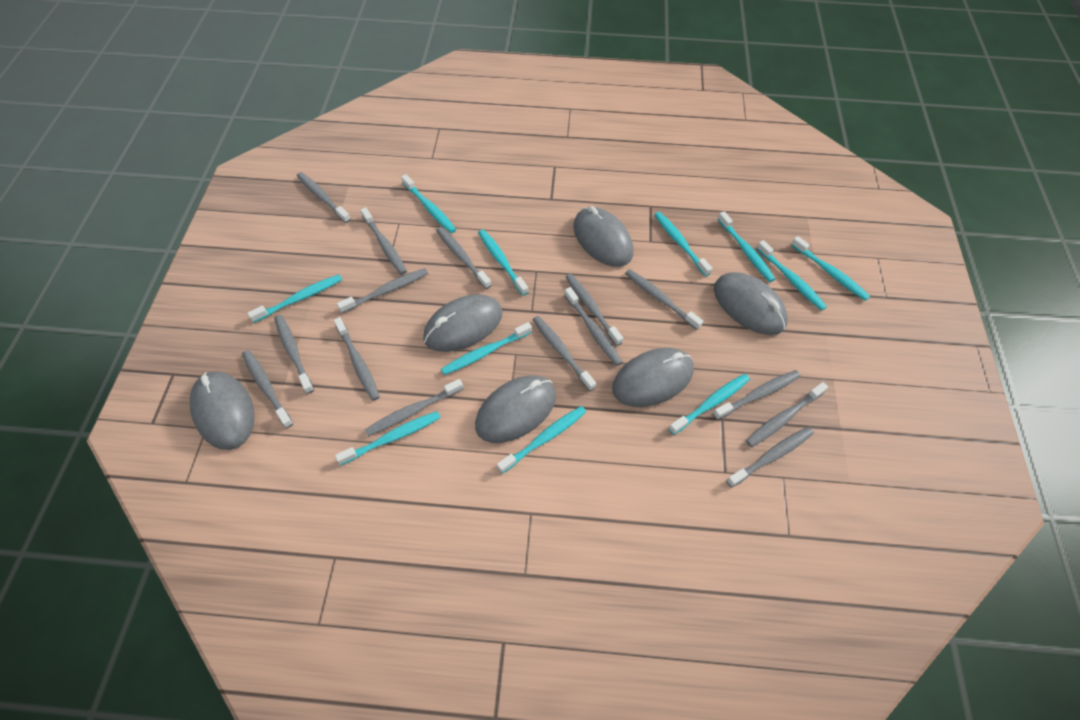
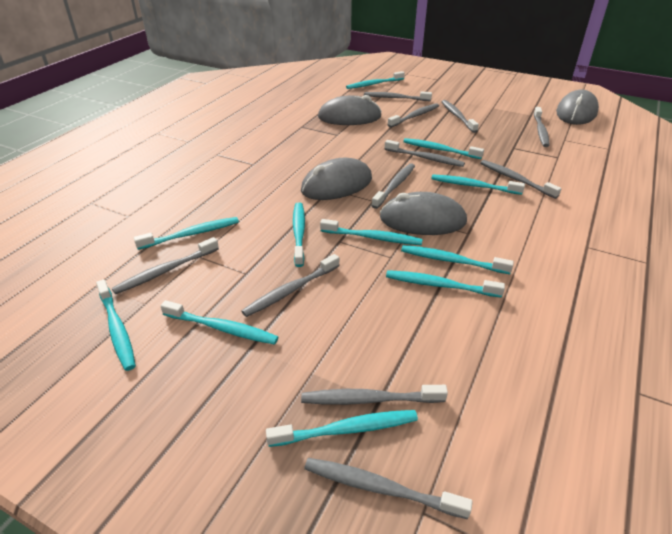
grey mouse: [190,371,255,450] [423,294,502,352] [475,376,556,443] [573,206,633,267] [612,348,693,407] [714,272,788,335] = 6 -> [301,158,372,200] [318,95,382,125] [380,192,467,235] [556,89,599,125] = 4
grey toothbrush: [242,350,293,428] [274,315,314,394] [297,172,351,223] [334,317,380,401] [337,268,428,313] [361,207,407,275] [365,379,463,436] [436,227,491,289] [532,316,596,391] [564,287,622,366] [566,274,623,346] [625,269,703,330] [713,370,800,420] [726,427,814,488] [746,382,828,447] = 15 -> [112,237,219,294] [241,254,340,317] [301,385,448,405] [304,458,472,519] [364,91,432,101] [371,163,415,209] [385,140,465,167] [388,103,439,128] [442,100,479,133] [480,160,561,199] [534,107,549,147] = 11

